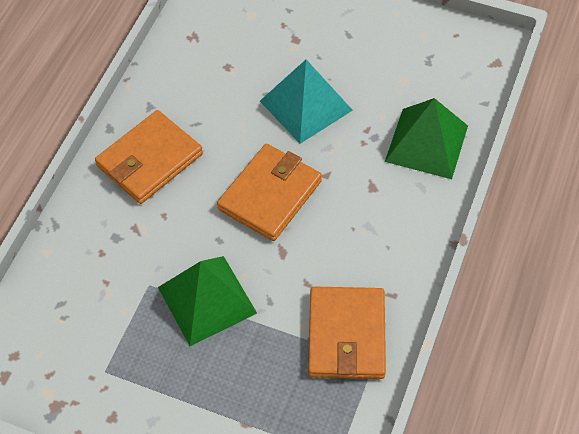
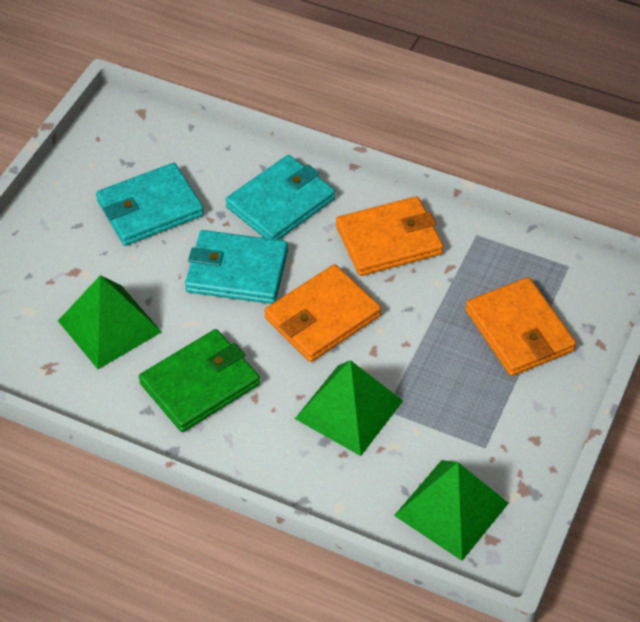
green pyramid: [158,256,257,346] [385,98,468,179] = 2 -> [58,275,162,369] [295,360,403,456] [394,460,509,561] = 3
green wallet: none = 0 -> [139,329,260,432] = 1
turquoise pyramid: [260,60,353,144] = 1 -> none = 0
turquoise wallet: none = 0 -> [96,163,204,246] [185,230,288,304] [226,155,335,240] = 3

